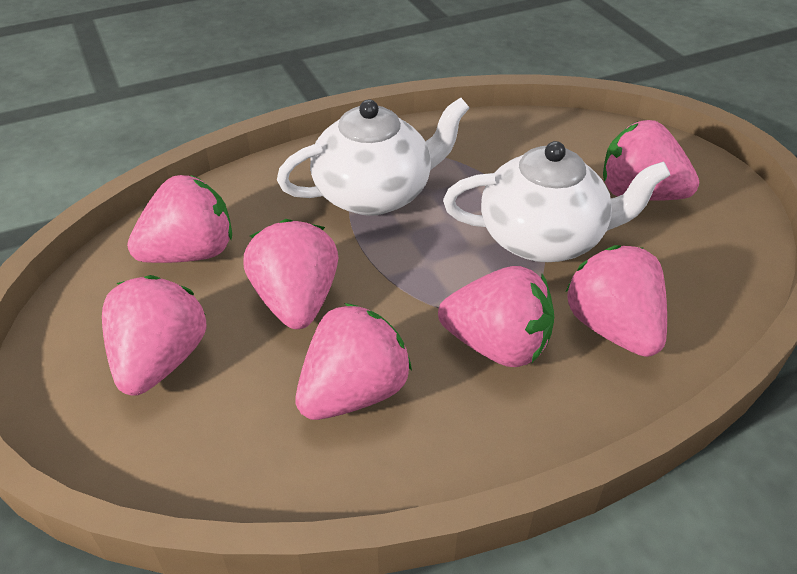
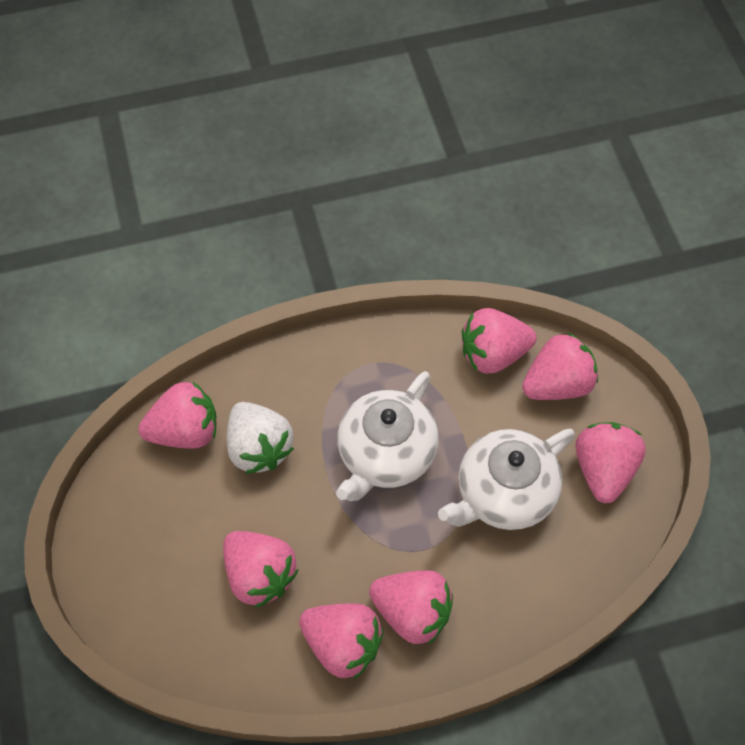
white strawberry: none = 0 -> [227,402,294,474] = 1

